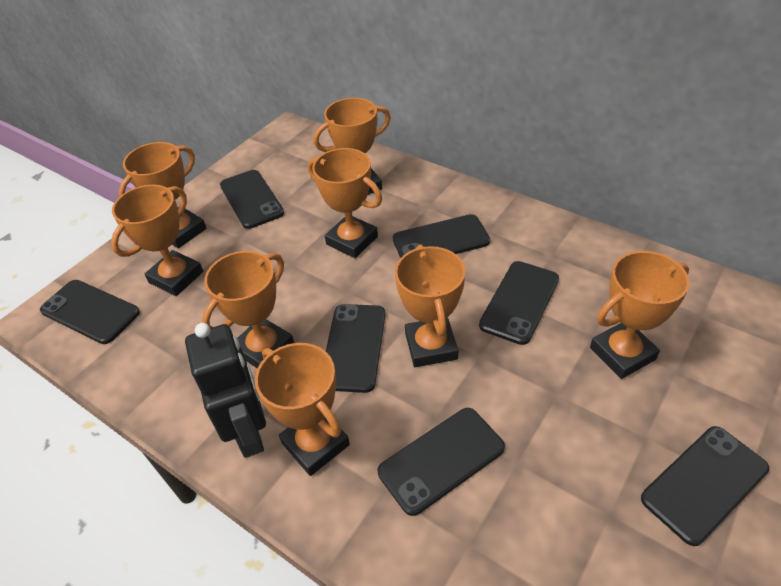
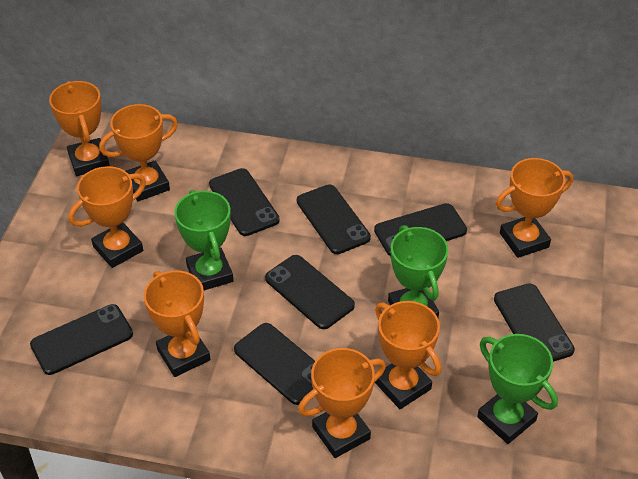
black robot: [185,323,266,458] = 1 -> none = 0
green trophy: none = 0 -> [174,190,234,290] [388,225,449,317] [477,334,558,444] = 3
orange trophy: [111,185,203,296] [118,142,206,249] [202,251,294,369] [255,343,350,476] [308,148,382,258] [314,98,391,195] [395,245,466,367] [590,251,689,379] = 8 -> [49,81,110,176] [68,166,146,268] [99,104,178,202] [144,270,210,377] [298,348,386,458] [375,301,441,409] [496,158,573,258] = 7

